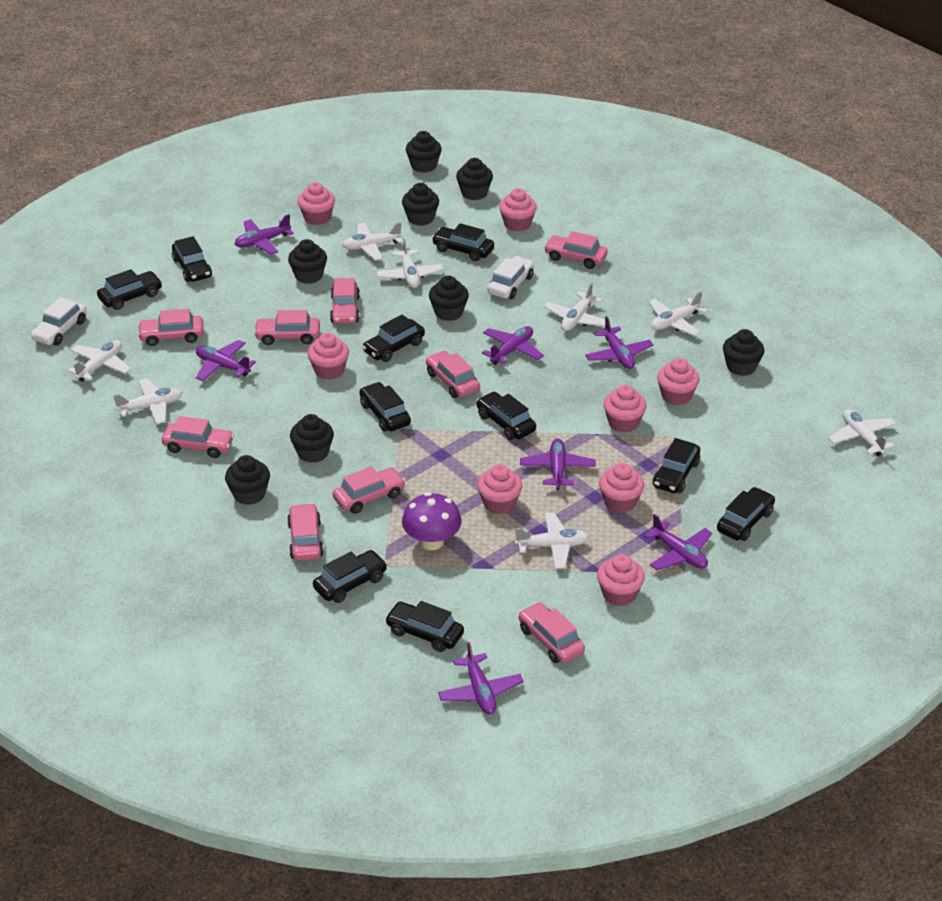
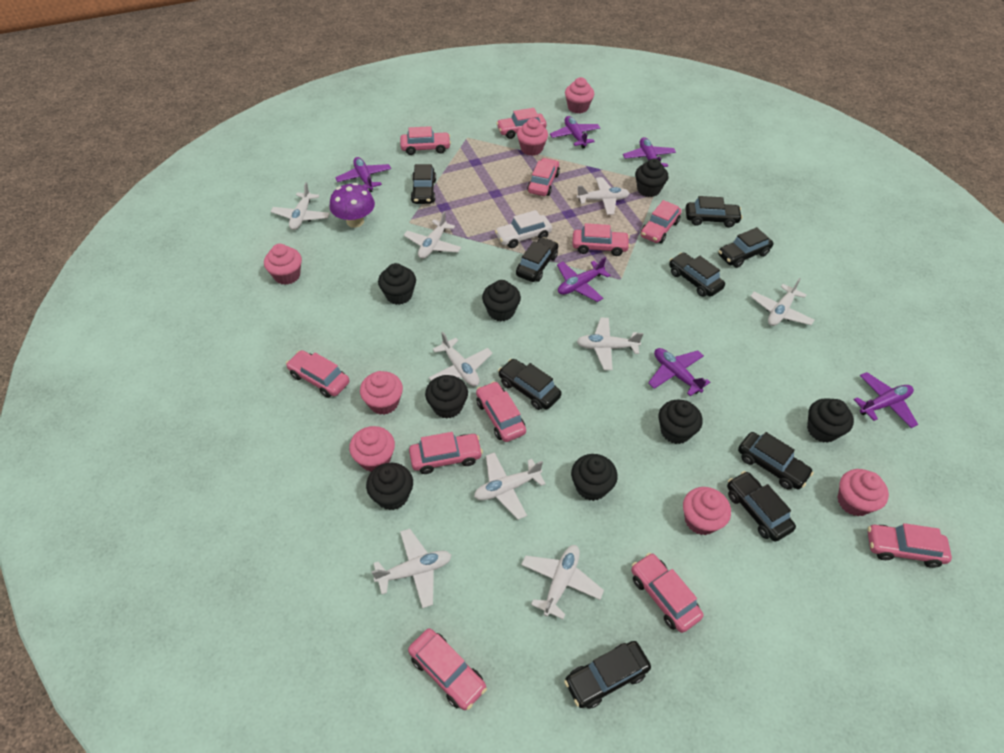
black car: [97,269,162,310] [172,236,212,282] [313,550,387,603] [359,382,411,432] [362,315,425,362] [385,601,464,652] [432,223,494,261] [476,392,536,440] [653,438,700,493] [717,487,775,541] = 10 -> [411,164,436,204] [498,359,562,410] [516,237,558,282] [564,641,651,709] [669,252,725,297] [685,196,743,227] [718,227,773,268] [727,471,796,542] [738,432,814,489] = 9
pink car: [137,308,204,346] [162,416,234,458] [254,310,320,345] [287,503,324,561] [330,278,360,324] [333,466,406,514] [426,351,480,398] [518,602,585,663] [544,231,608,269] = 9 -> [286,350,350,398] [400,126,451,155] [408,628,487,710] [409,432,483,474] [476,381,526,442] [496,108,547,139] [527,158,560,196] [572,223,630,256] [631,553,704,633] [641,200,681,243] [868,523,952,568] = 11
pink cupcake: [298,182,335,225] [308,333,349,380] [477,464,522,514] [499,188,537,231] [597,554,645,606] [599,463,644,513] [603,385,646,433] [657,358,700,406] = 8 -> [264,244,302,285] [349,426,395,472] [360,371,403,415] [517,118,548,156] [565,77,594,114] [683,487,731,535] [838,469,889,516] = 7
purple plane: [196,340,256,381] [234,214,294,255] [438,642,523,715] [482,326,544,365] [520,438,596,490] [585,316,653,369] [644,514,712,570] = 7 -> [335,157,391,192] [550,116,600,149] [557,257,610,302] [623,137,676,167] [648,348,710,396] [853,372,918,428] = 6
white car: [31,297,87,345] [487,256,534,299] = 2 -> [495,210,552,248] = 1
white plane: [67,340,131,382] [113,378,183,424] [342,222,403,260] [376,238,444,288] [515,513,589,569] [544,282,610,331] [649,291,708,336] [828,409,896,456] = 8 -> [271,182,330,230] [371,529,452,608] [404,211,461,259] [429,332,493,386] [474,452,546,520] [521,545,604,619] [576,177,629,215] [577,318,643,370] [750,278,814,326] = 9

